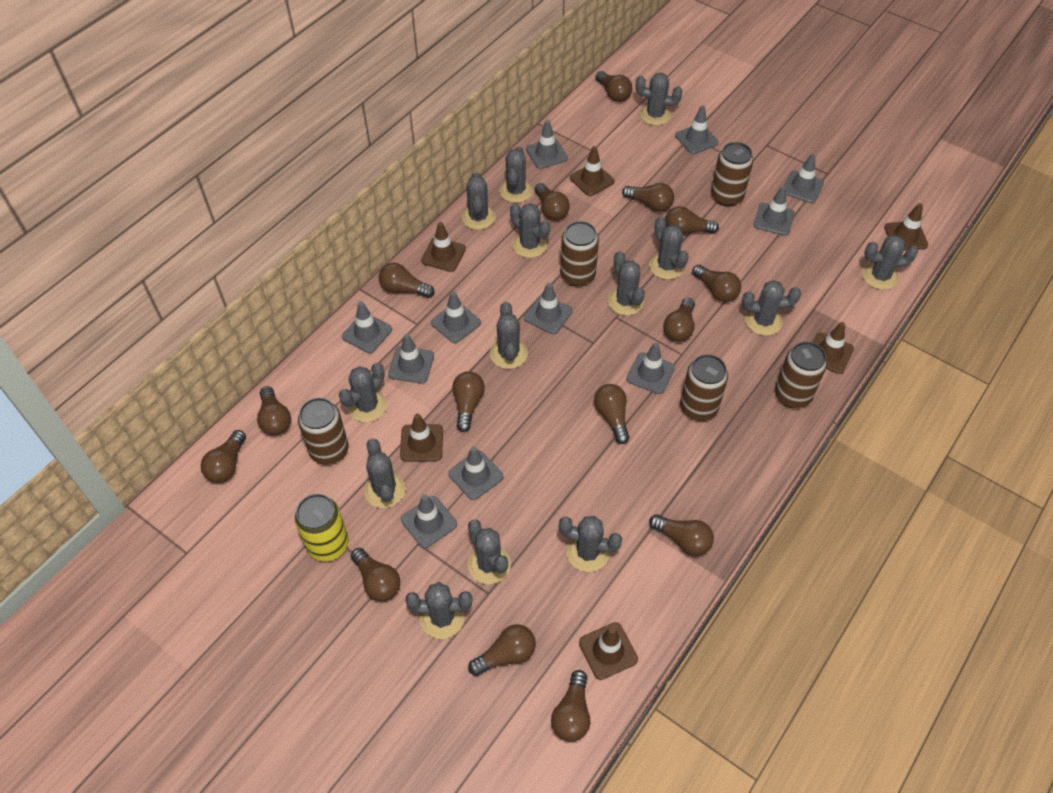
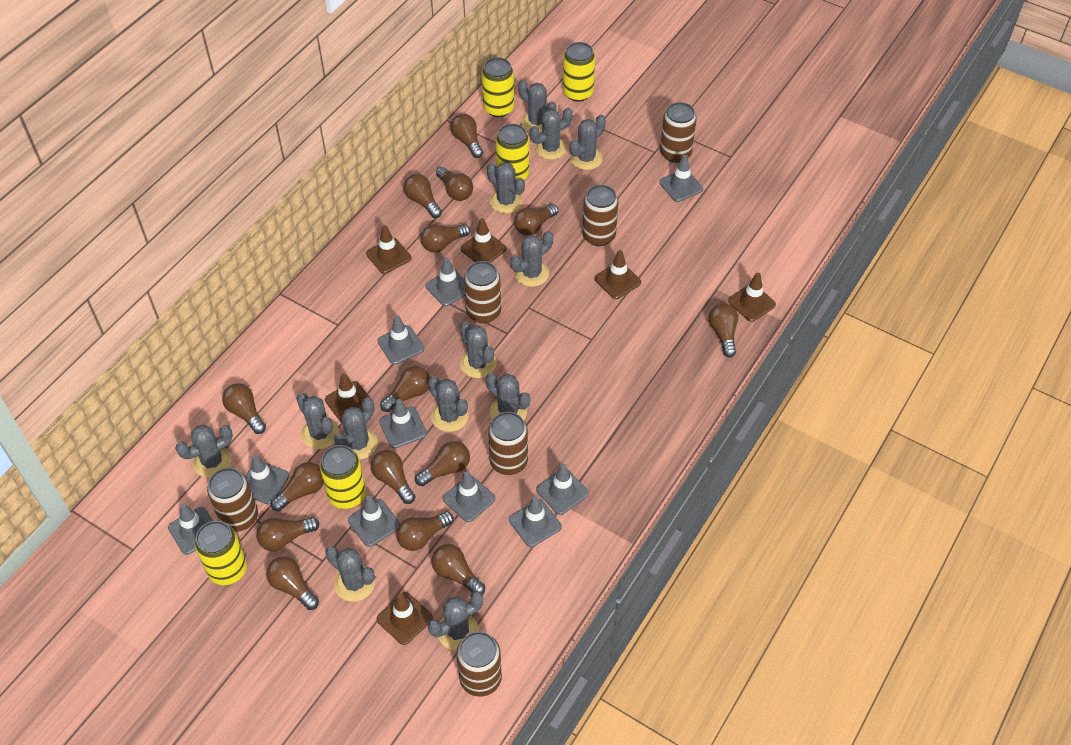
brown can: [298,398,349,465] [560,221,599,287] [680,354,728,421] [711,142,753,207] [775,342,827,408] = 5 -> [207,468,258,532] [456,631,502,697] [464,261,501,323] [488,412,528,475] [582,185,618,246] [660,102,697,163] = 6
grey cactus: [339,363,387,422] [364,439,406,508] [405,582,473,639] [461,172,496,230] [468,520,511,584] [490,302,528,369] [499,146,533,203] [510,203,550,258] [559,516,622,572] [608,251,645,316] [636,73,682,126] [649,217,689,280] [742,280,801,336] [862,235,918,290] = 14 -> [175,425,233,478] [296,393,339,449] [325,546,375,602] [334,397,378,460] [428,376,469,432] [428,591,483,651] [460,322,497,378] [486,373,530,420] [487,162,525,214] [510,231,553,287] [518,80,557,133] [530,108,573,160] [569,115,606,170] = 13
grey traffic cone: [342,301,392,353] [388,334,434,384] [401,494,457,548] [431,291,481,343] [448,446,503,500] [524,283,573,334] [526,120,568,169] [626,342,675,394] [675,105,718,154] [754,186,795,236] [784,154,824,203] = 11 -> [168,504,213,555] [245,455,289,505] [348,496,400,547] [377,315,424,365] [379,399,427,448] [425,257,465,306] [443,471,495,522] [509,496,561,547] [536,464,589,515] [659,155,703,202] = 10
yellow can: [295,494,349,562] = 1 -> [195,521,247,585] [320,445,366,509] [482,57,514,117] [496,124,529,180] [563,42,595,102] = 5

